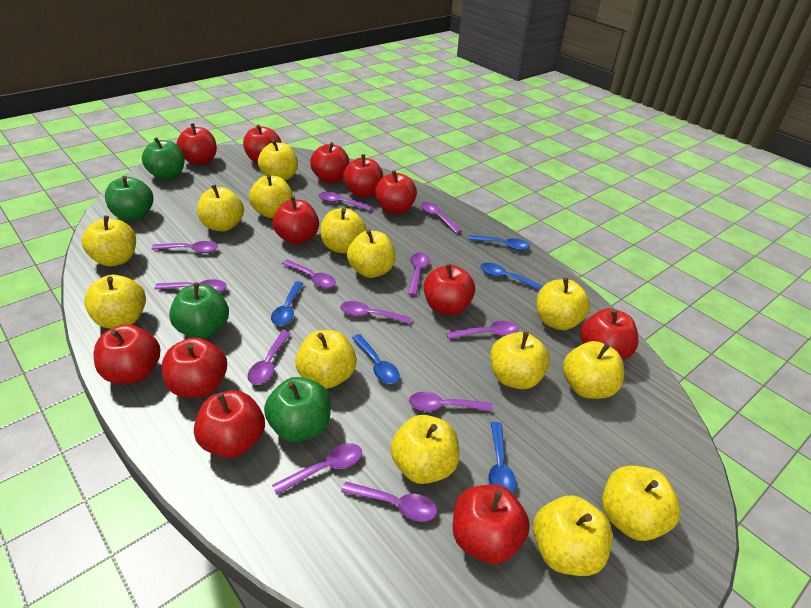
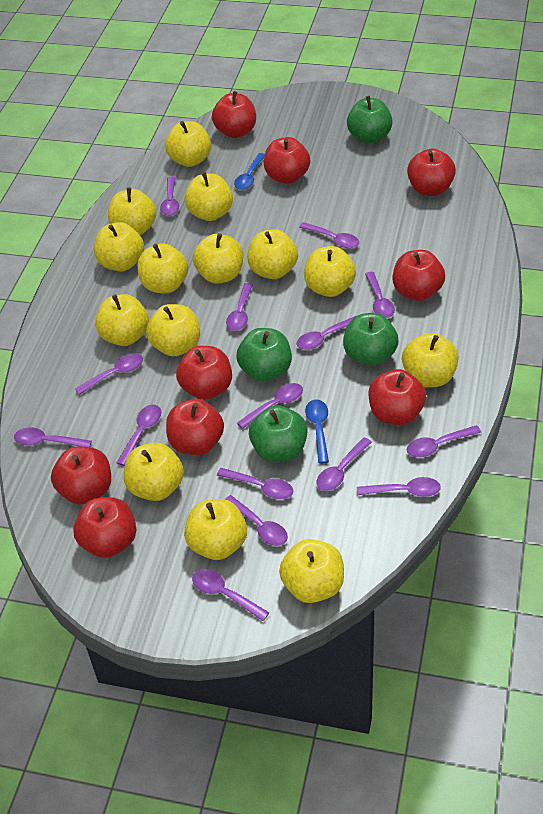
blue spoon: [271,281,304,325] [352,334,400,384] [469,235,530,250] [480,263,543,290] [488,422,516,493] = 5 -> [234,153,265,190] [305,399,329,464] = 2
purple spoon: [152,241,218,253] [155,279,227,292] [248,331,291,385] [272,443,362,495] [282,259,336,288] [318,192,372,211] [340,301,411,324] [341,482,437,522] [408,252,429,296] [409,392,493,412] [421,202,462,233] [446,321,519,339] = 12 -> [14,428,92,447] [75,354,143,395] [117,405,161,466] [160,176,179,216] [192,569,269,621] [217,468,293,499] [225,495,288,546] [226,283,253,331] [237,383,303,429] [297,316,356,350] [299,222,359,248] [317,437,372,491] [357,477,441,497] [365,272,395,318] [407,425,481,458] = 15
red apple: [93,324,160,384] [162,337,227,398] [176,123,217,165] [194,390,265,458] [243,124,282,163] [273,197,319,244] [310,142,349,183] [343,154,383,197] [375,170,417,214] [424,264,475,315] [453,484,530,564] [580,308,638,360] = 12 -> [51,446,111,505] [73,497,136,558] [166,399,224,455] [176,346,232,400] [212,91,256,138] [264,137,310,184] [369,369,426,425] [393,250,445,301] [407,148,456,196] = 9

